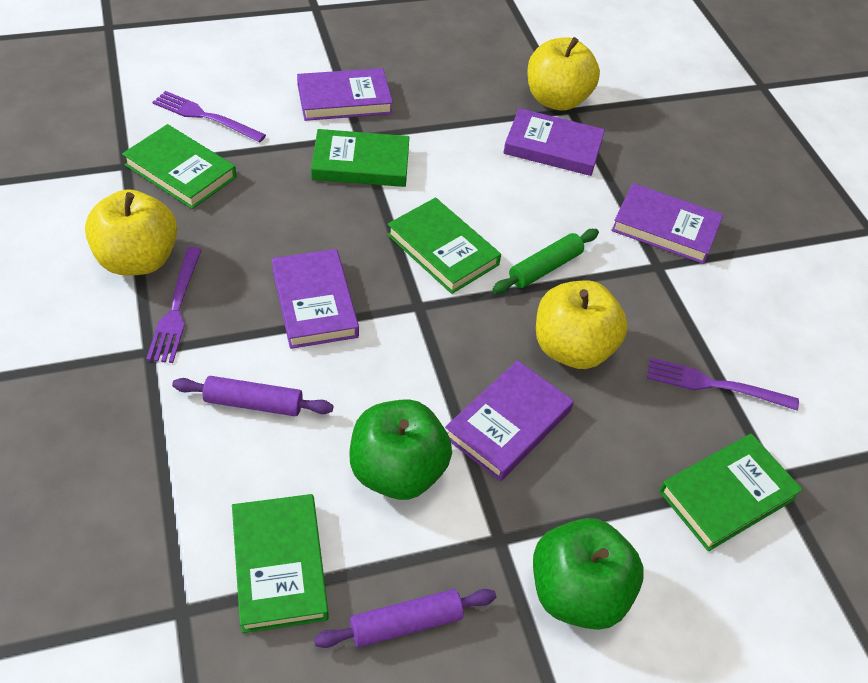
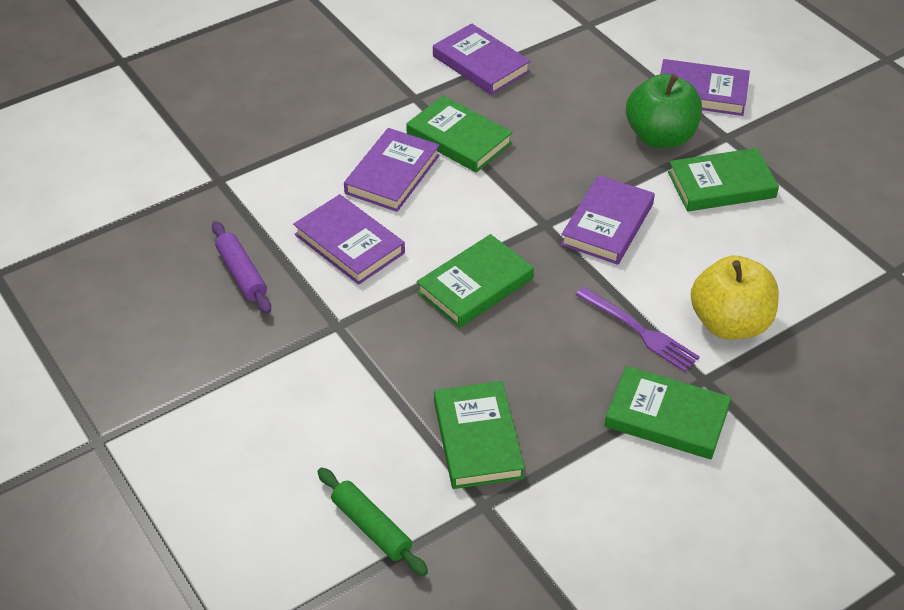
green apple: [350,399,452,500] [533,518,644,630] = 2 -> [626,74,702,148] = 1
purple fork: [146,247,202,363] [152,91,266,143] [647,358,799,411] = 3 -> [575,287,700,372] = 1
purple rolling pin: [172,376,333,416] [314,589,496,648] = 2 -> [212,221,271,314] = 1
yellow apple: [85,189,177,276] [528,37,600,111] [536,280,628,369] = 3 -> [691,255,779,340] = 1

